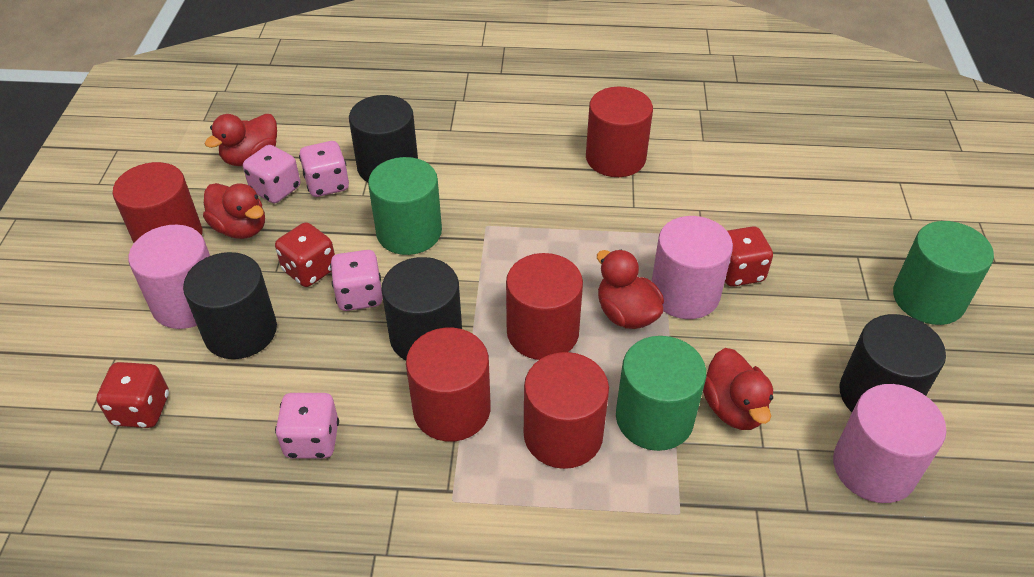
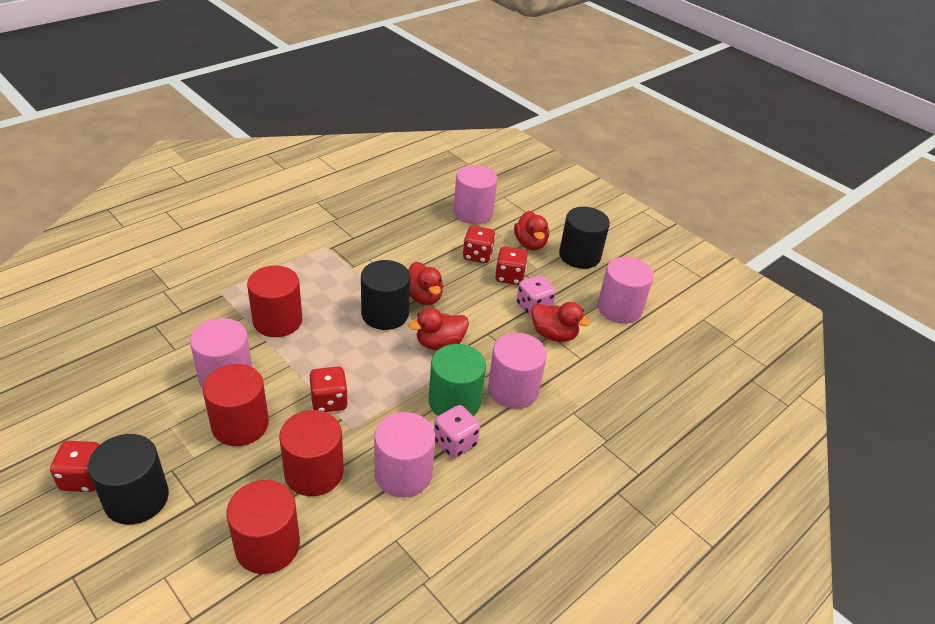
black cylinder: [183,252,277,359] [349,95,418,182] [381,257,462,360] [840,314,946,412] = 4 -> [88,434,169,525] [361,260,410,330] [559,207,610,269] = 3
green cylinder: [368,157,442,255] [616,336,706,451] [893,221,994,325] = 3 -> [429,344,486,416] = 1
pink cylinder: [128,225,210,329] [652,216,733,319] [833,384,946,503] = 3 -> [190,318,252,388] [374,412,435,498] [453,165,498,224] [488,333,547,409] [598,257,654,324] = 5
pink dice: [243,145,300,203] [275,393,339,458] [299,141,349,197] [330,250,383,311] = 4 -> [434,405,480,458] [516,275,556,317] = 2
red cylinder: [113,162,202,243] [406,328,491,442] [506,253,583,360] [524,352,609,469] [586,87,653,177] = 5 -> [203,364,269,446] [227,480,300,574] [247,266,302,337] [279,410,344,496] = 4
red dice: [96,362,169,428] [275,222,335,287] [725,226,773,287] = 3 -> [50,441,100,492] [309,366,348,412] [463,226,496,263] [495,247,528,285] = 4

